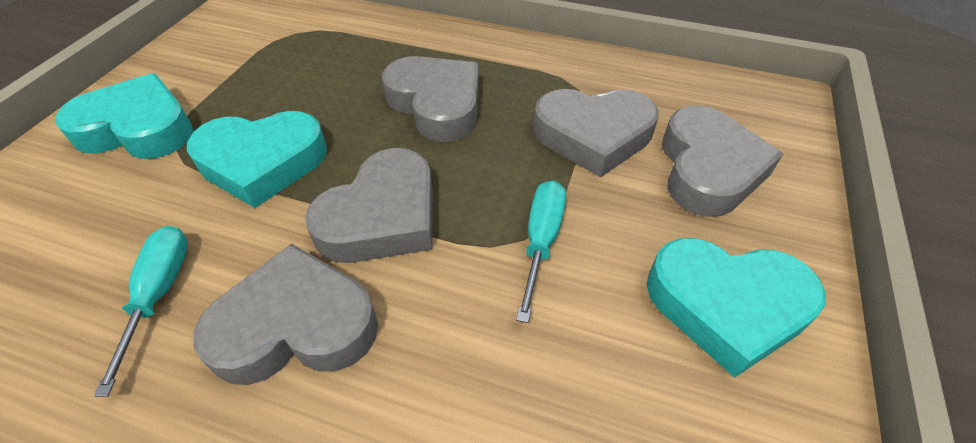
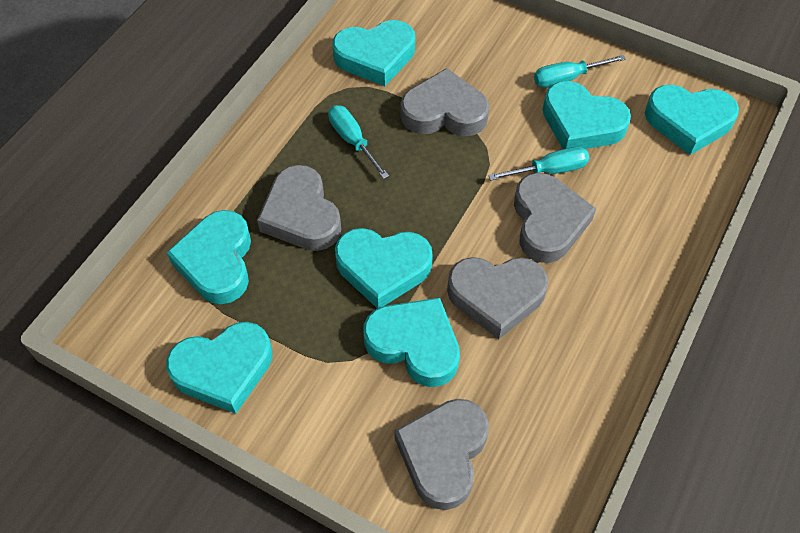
turquoise heart: [55,73,193,159] [187,111,327,208] [647,238,826,378] = 3 -> [166,210,251,304] [166,322,273,414] [332,20,415,86] [335,228,433,309] [363,298,460,387] [543,81,631,149] [645,85,739,155] = 7
turquoise screwdriver: [94,226,188,397] [516,180,566,323] = 2 -> [328,105,389,179] [488,147,589,181] [534,55,626,88] = 3

